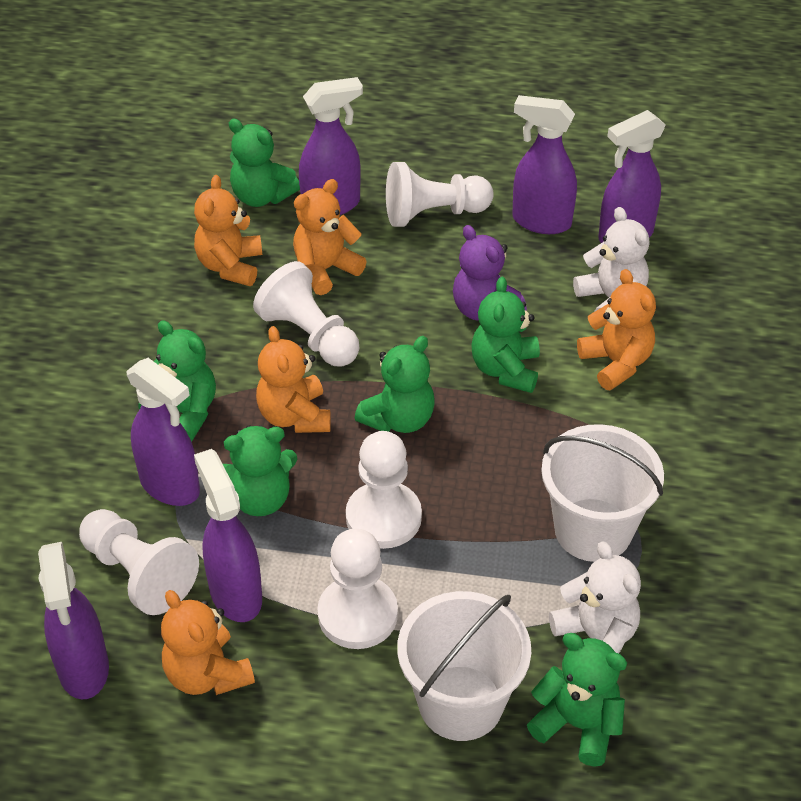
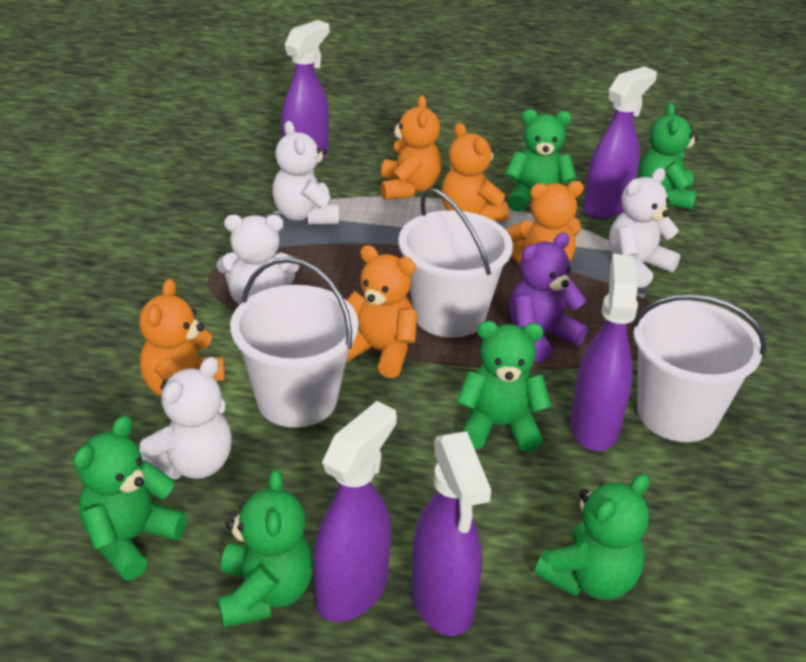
purple spray bottle: [38,542,109,699] [126,358,200,506] [194,449,262,622] [299,77,363,215] [512,95,577,234] [598,110,666,243] = 6 -> [281,20,329,165] [313,401,397,622] [411,432,491,636] [570,254,638,451] [583,66,657,219] = 5
white bucket: [397,591,531,741] [541,424,664,562] = 2 -> [230,257,359,428] [398,188,513,338] [631,294,767,442] = 3
white pawn: [79,509,199,615] [253,261,360,367] [318,529,398,649] [346,431,422,549] [386,162,494,227] = 5 -> none = 0
white teddy bear: [549,541,641,653] [573,207,649,312] = 2 -> [139,357,232,480] [217,215,299,305] [272,121,339,225] [609,168,680,288] = 4

